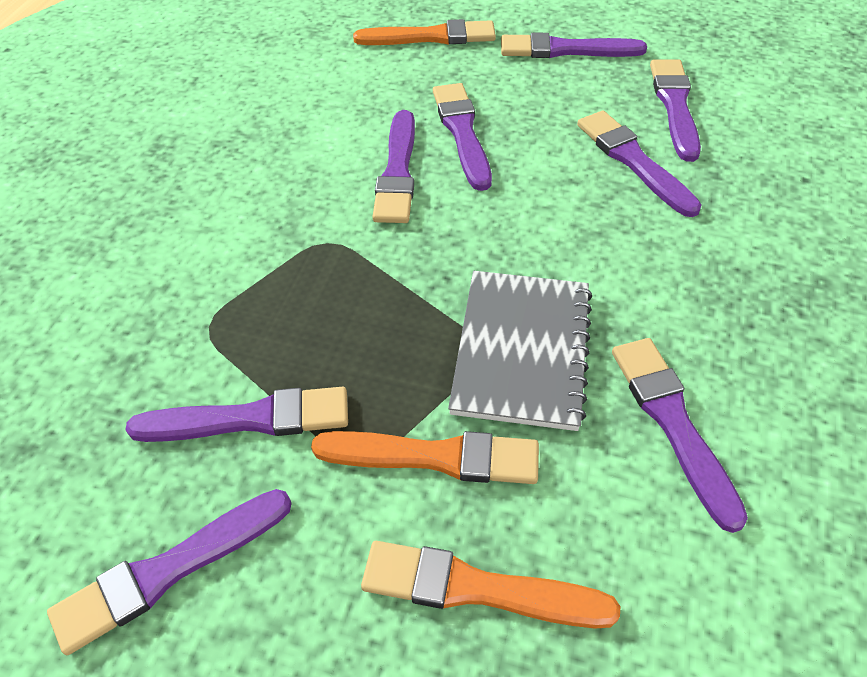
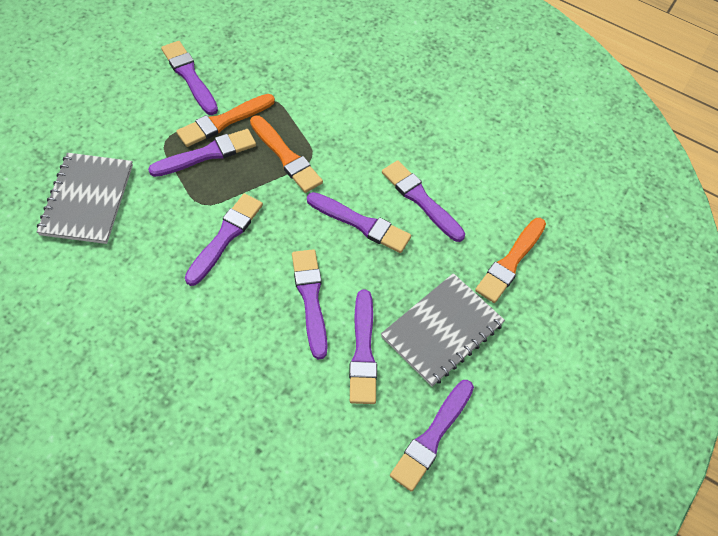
grey notebook: [448,271,592,431] = 1 -> [37,153,133,244] [381,273,505,387] = 2

